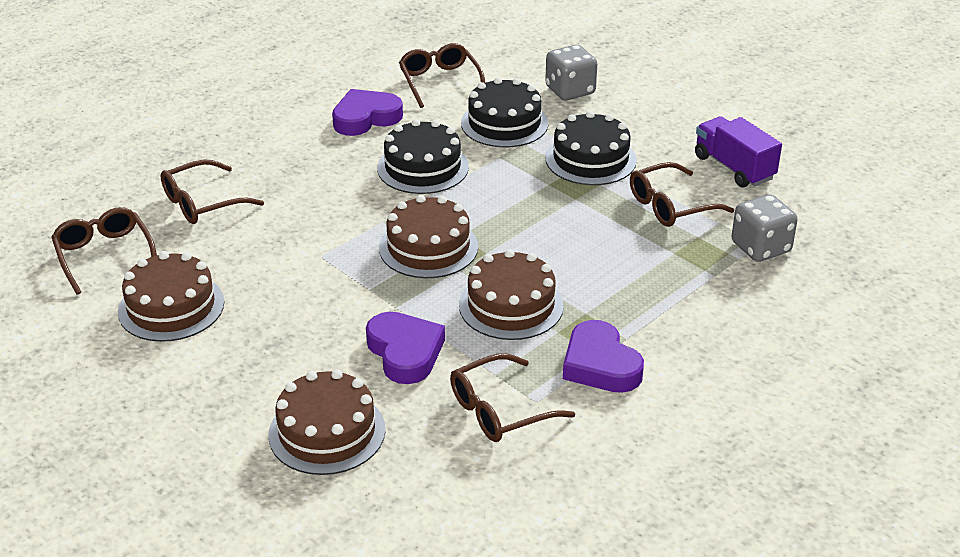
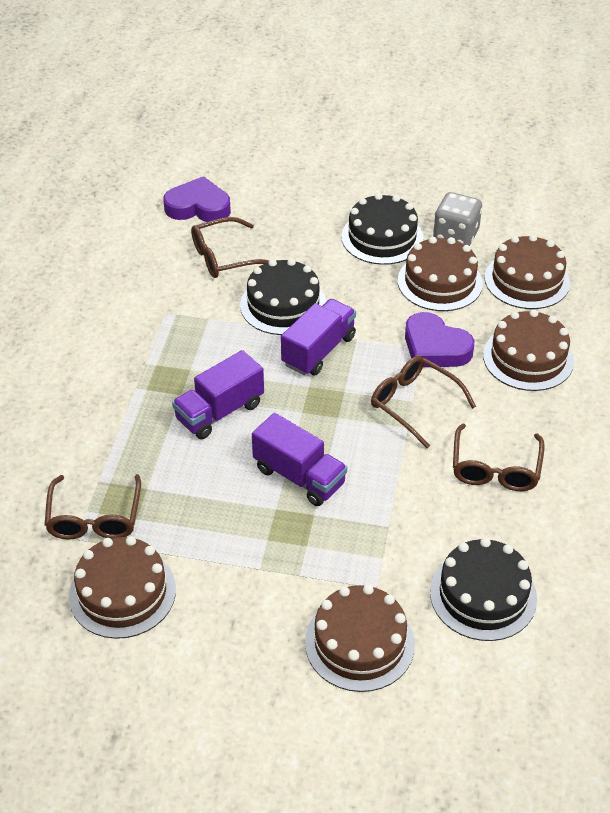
brown cake: [118,251,224,342] [269,370,385,475] [379,195,478,278] [459,249,564,340] = 4 -> [69,536,176,639] [305,585,415,692] [398,237,483,311] [483,309,574,391] [484,234,570,309] = 5
brown glasses: [51,207,157,295] [161,159,264,224] [399,43,485,108] [450,353,575,442] [630,162,734,227] = 5 -> [44,474,141,539] [191,217,269,278] [371,356,476,449] [453,423,545,491] = 4
grey dice: [545,45,597,100] [732,194,798,262] = 2 -> [433,192,482,246] = 1
purple heart: [332,89,403,136] [366,312,445,384] [563,320,644,393] = 3 -> [163,176,231,222] [405,312,474,367] = 2
purple truck: [695,116,782,188] = 1 -> [172,350,264,439] [252,413,347,506] [281,299,356,376] = 3

